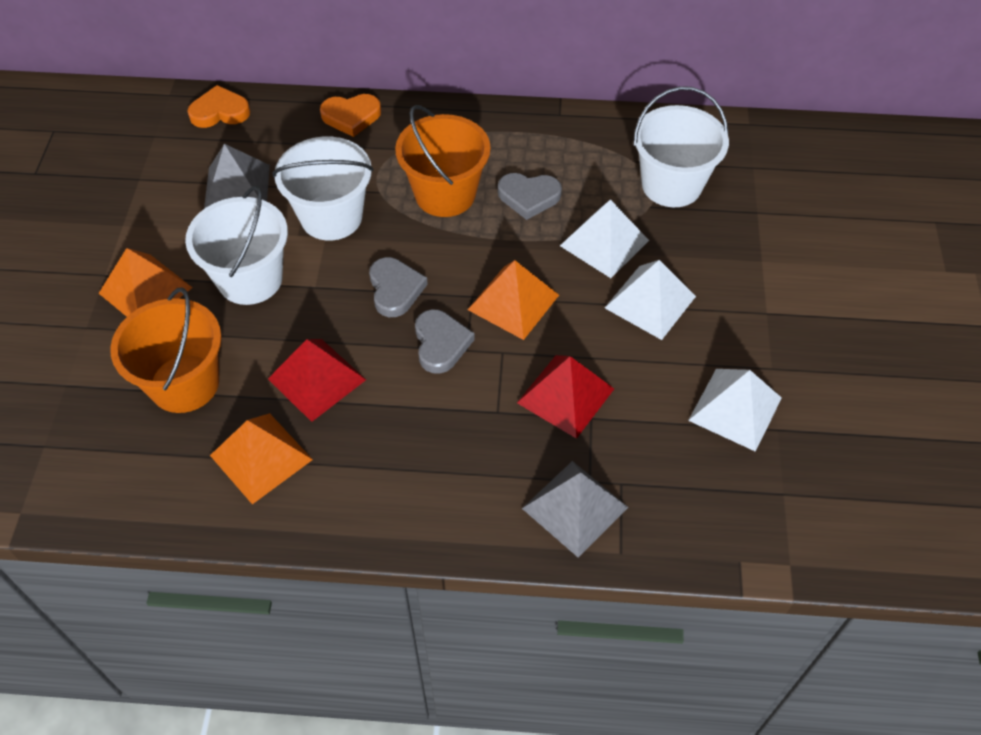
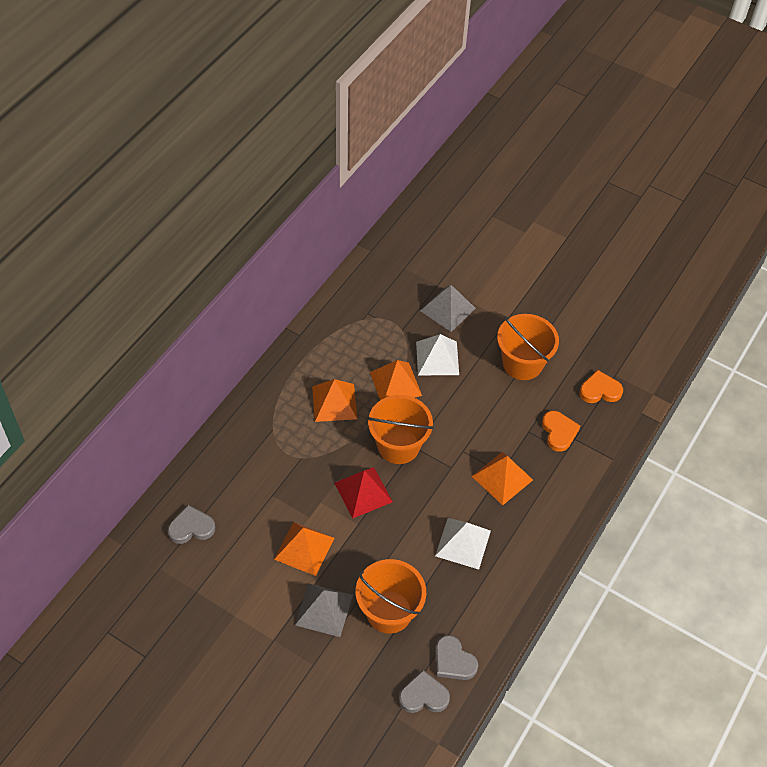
orange bucket: [110,288,222,413] [395,105,491,217] = 2 -> [356,559,426,634] [367,395,434,464] [497,314,559,380] = 3
orange pyramid: [99,248,193,317] [210,413,313,504] [468,260,559,340] = 3 -> [274,522,334,576] [312,379,357,422] [370,360,422,400] [472,452,533,505] = 4
red pyramid: [268,339,366,422] [517,355,614,439] = 2 -> [335,467,393,519] = 1
white bucket: [185,185,288,305] [272,136,373,241] [633,86,729,207] = 3 -> none = 0
white pyramid: [560,199,649,278] [605,260,696,340] [688,369,782,452] = 3 -> [416,334,459,375] [435,518,491,570] = 2

